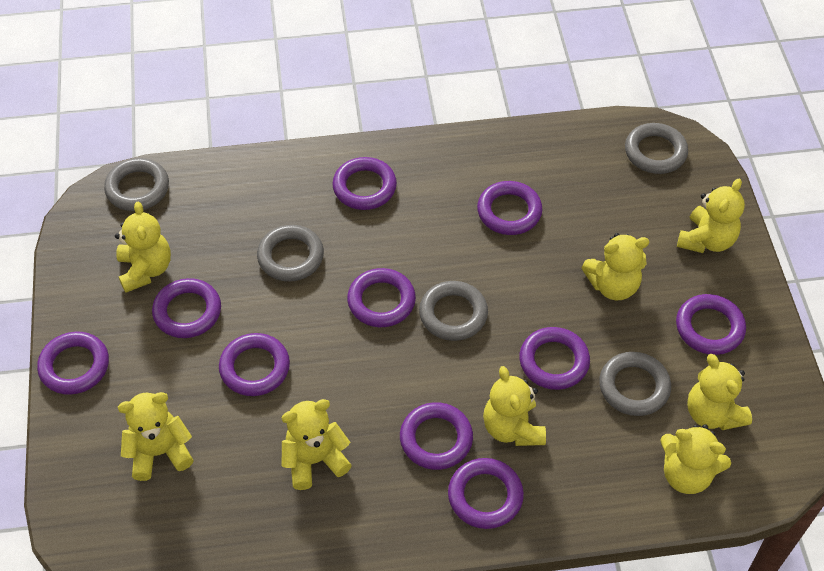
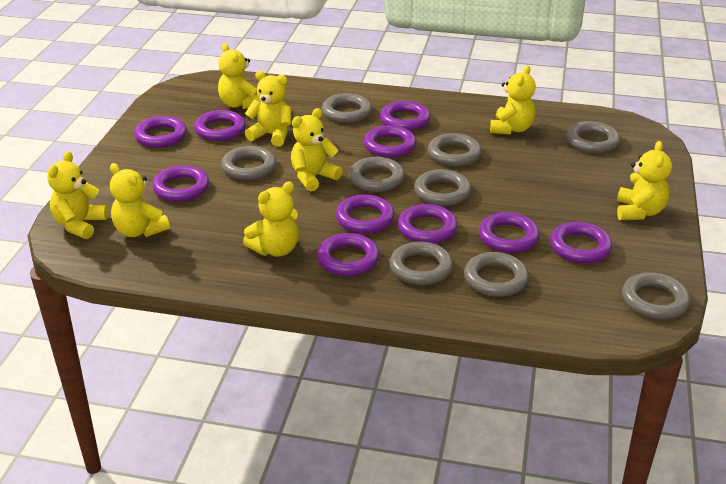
grey ring: [104,158,169,211] [257,225,324,282] [419,281,488,341] [599,352,671,416] [625,123,688,174] = 5 -> [221,146,276,180] [322,93,372,123] [349,157,405,192] [390,241,453,285] [414,169,471,206] [428,133,481,166] [464,252,529,297] [566,121,620,153] [622,272,690,319] = 9

